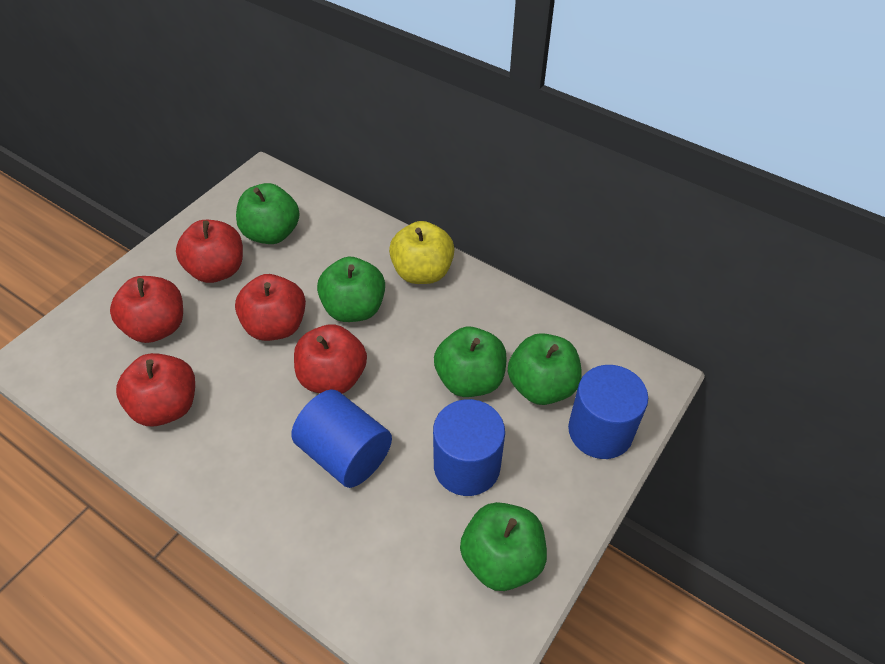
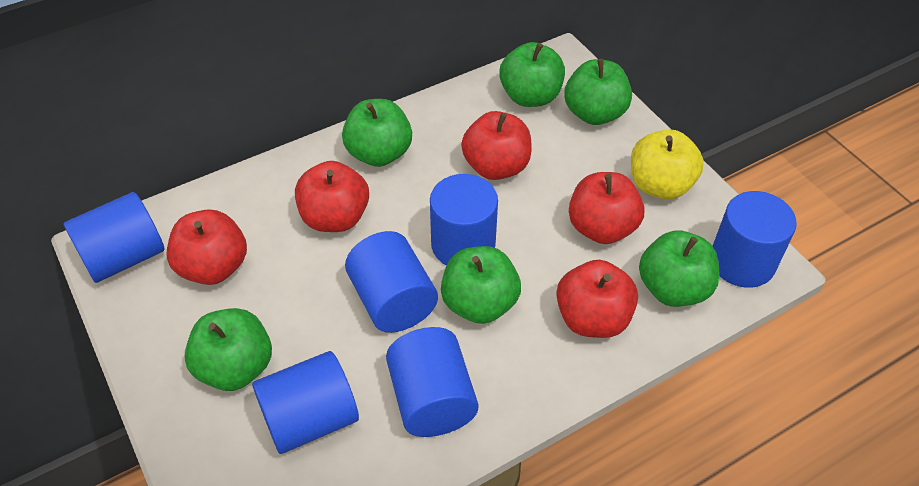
blue cylinder: [291,389,392,488] [433,399,505,496] [568,365,648,459] = 3 -> [63,192,165,283] [252,351,359,454] [345,231,438,333] [386,327,479,437] [430,174,498,265] [713,191,796,288] = 6
green apple: [236,183,300,244] [317,257,385,322] [434,327,507,397] [460,502,547,591] [508,333,582,405] = 5 -> [184,308,272,391] [342,99,412,167] [441,246,521,324] [499,42,565,107] [564,59,632,125] [639,231,719,307] = 6

